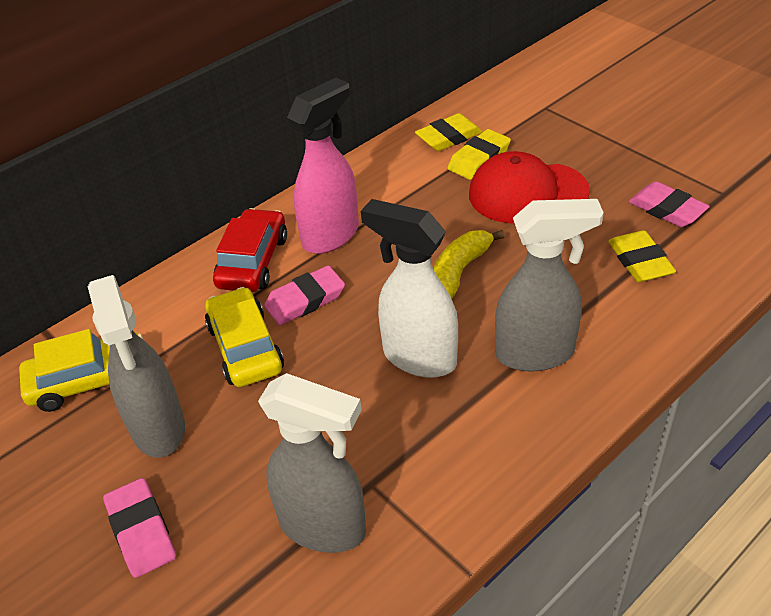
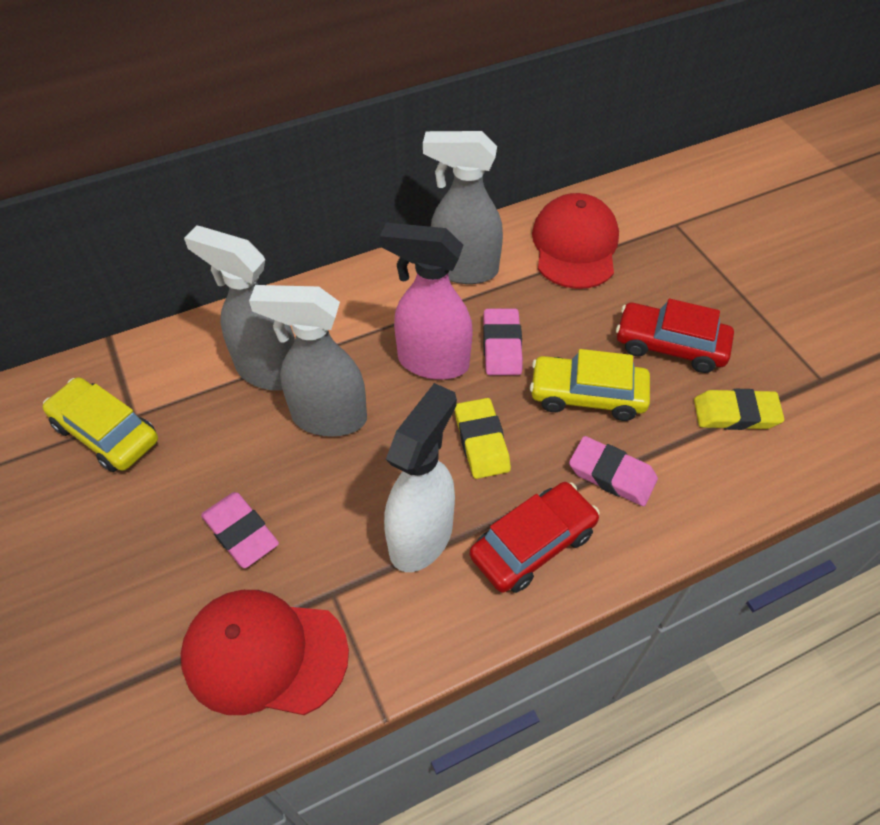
red cap: [469,151,590,223] = 1 -> [181,590,349,715] [532,193,619,289] = 2
red car: [213,208,287,292] = 1 -> [470,482,600,593] [616,299,734,373] = 2
yellow banana: [433,230,505,299] = 1 -> none = 0
yellow eraser: [415,113,482,151] [448,129,511,180] [608,230,676,282] = 3 -> [455,398,511,479] [694,389,784,430] = 2

